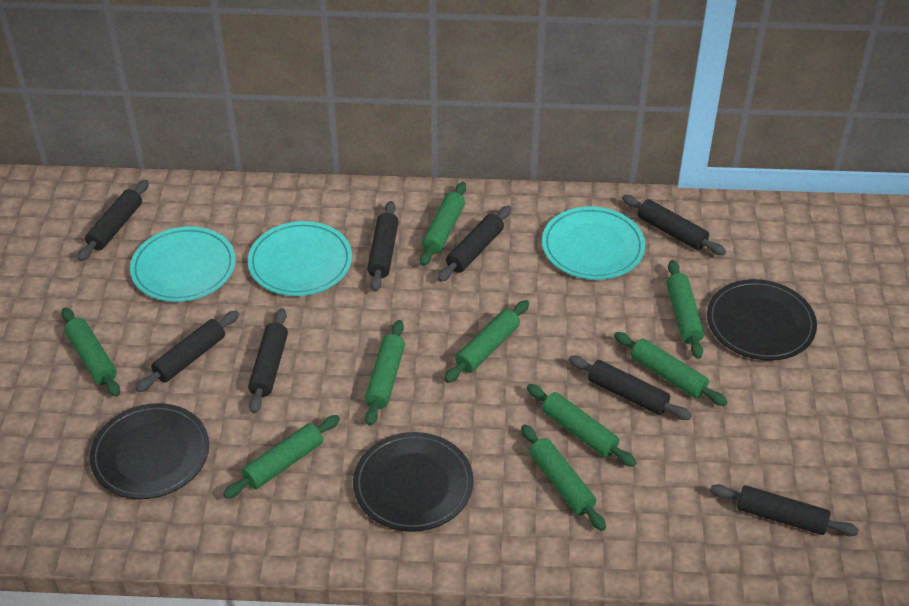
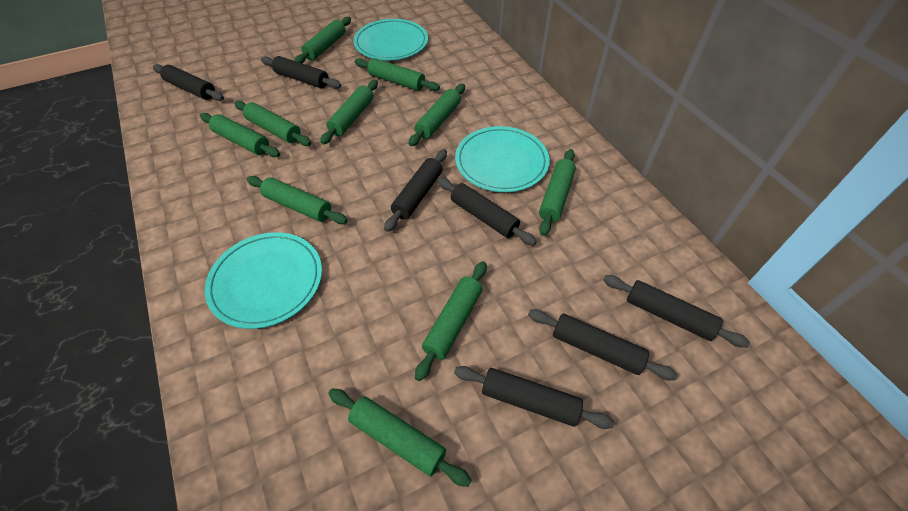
black plate: [89,403,209,499] [353,432,473,532] [707,279,817,361] = 3 -> none = 0
black rolling pin: [77,180,149,261] [136,311,239,392] [248,308,288,414] [368,201,399,292] [438,206,511,282] [569,356,692,420] [622,195,726,255] [710,484,859,536] = 8 -> [153,64,224,101] [261,56,341,88] [384,149,447,232] [437,178,537,246] [454,366,614,429] [528,309,678,381] [603,275,750,348] = 7
green rolling pin: [62,307,120,397] [223,415,340,499] [365,320,405,426] [420,182,466,266] [444,300,529,383] [521,424,606,531] [527,384,637,467] [614,332,728,406] [667,260,704,359] = 9 -> [200,113,280,157] [234,101,311,146] [247,176,348,224] [295,17,351,63] [320,80,378,145] [328,388,471,487] [355,58,440,91] [408,84,465,146] [415,261,487,381] [539,149,576,236] = 10

